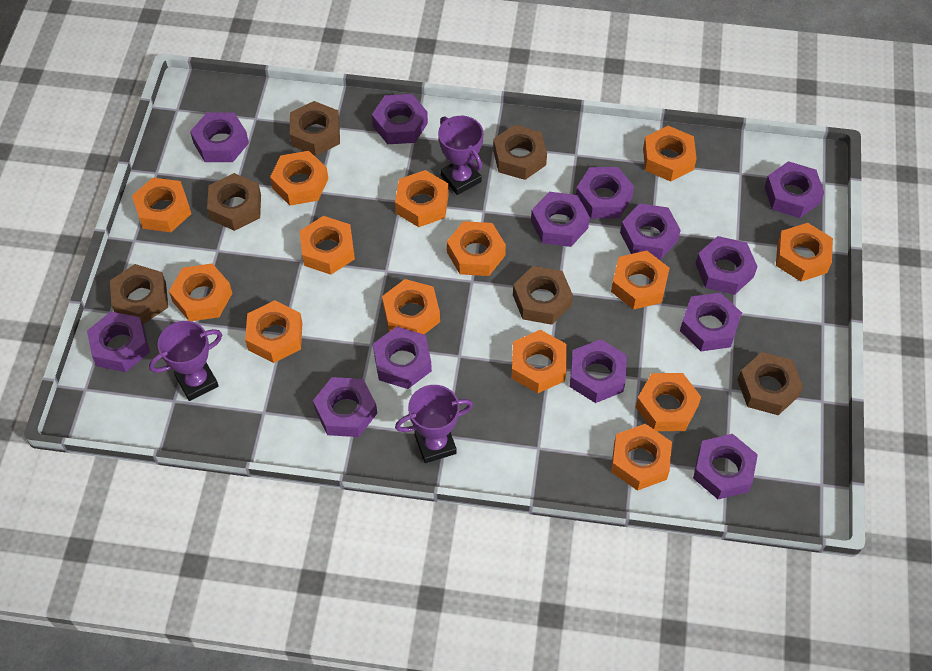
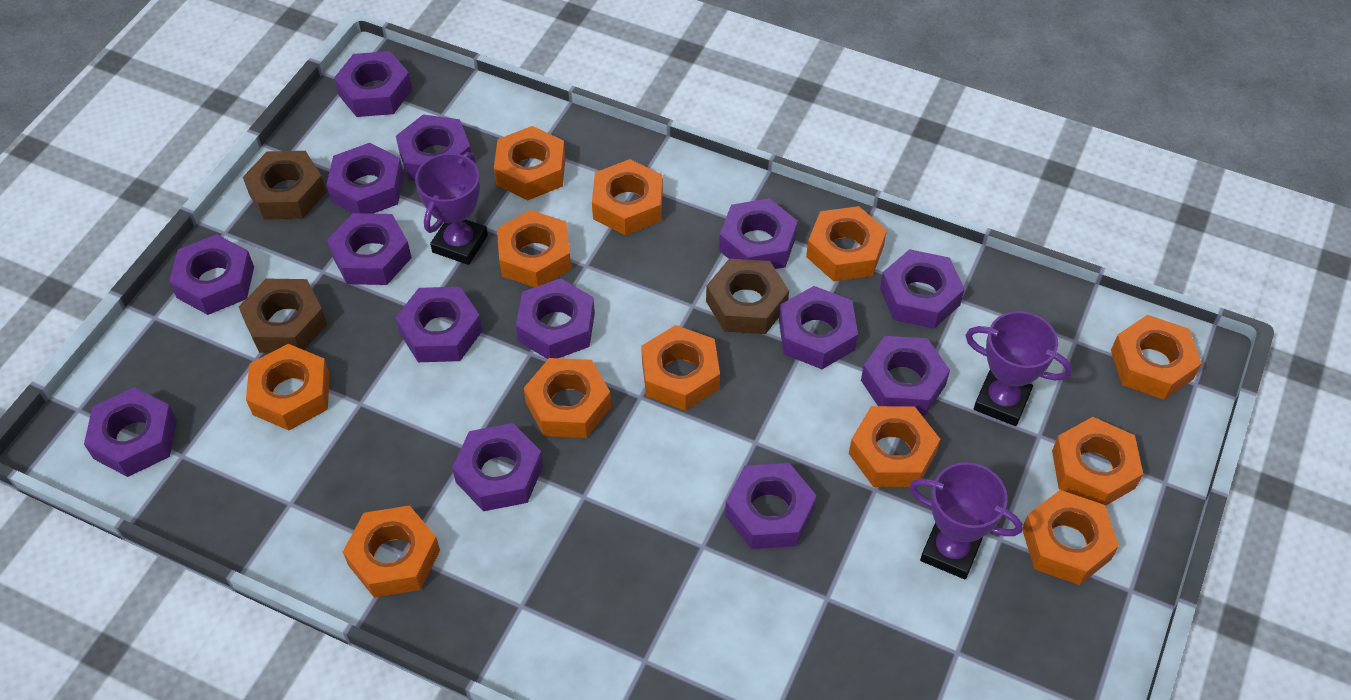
brown nut: [110,264,168,324] [207,173,261,231] [290,101,340,156] [493,125,547,180] [513,266,573,325] [738,352,803,415] = 6 -> [239,279,327,353] [243,151,326,219] [706,259,789,334] = 3
orange nut: [132,178,191,232] [169,263,232,321] [245,300,303,363] [270,151,328,205] [300,216,355,275] [382,279,440,334] [395,170,449,227] [447,221,506,276] [511,330,567,393] [611,251,670,310] [611,424,672,491] [636,373,701,431] [643,126,697,182] [776,223,833,281] = 14 -> [246,344,330,430] [343,505,440,598] [494,126,566,200] [497,210,571,287] [524,358,611,438] [592,159,663,236] [641,325,720,411] [806,206,887,281] [849,406,940,487] [1022,490,1119,585] [1052,417,1143,506] [1111,315,1202,400] = 12
purple nut: [87,312,150,372] [190,113,249,162] [313,377,377,437] [372,94,428,144] [373,326,432,389] [531,192,590,247] [570,339,627,403] [576,167,634,219] [620,203,681,260] [680,293,742,351] [693,434,758,499] [696,236,758,295] [765,161,824,218] = 13 -> [84,387,177,477] [169,234,254,315] [326,143,404,214] [327,213,412,285] [334,51,412,117] [395,287,483,362] [396,115,471,181] [452,423,543,511] [516,278,595,359] [719,198,798,269] [725,463,817,549] [779,286,858,369] [861,336,950,415] [880,249,965,329] = 14

